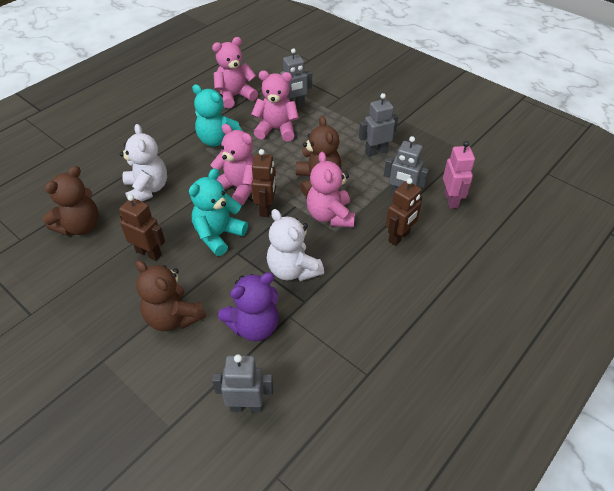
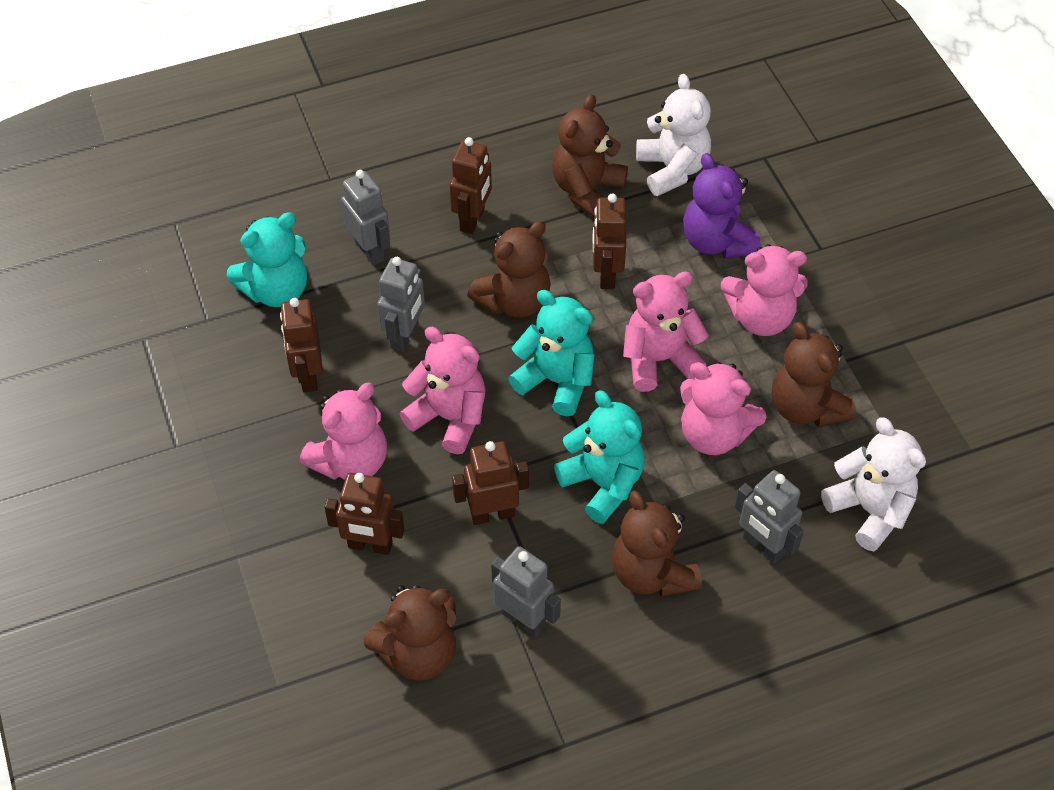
brown robot: [119,195,165,261] [252,149,276,217] [386,178,422,246] = 3 -> [280,298,323,393] [325,473,404,555] [450,137,492,234] [452,441,529,525] [593,194,626,289] = 5
brown teddy bear: [43,166,99,236] [135,260,206,331] [296,116,341,196] = 3 -> [363,585,456,681] [467,221,551,317] [552,94,628,217] [612,491,702,597] [772,322,856,427] = 5
pink robot: [443,141,475,209] = 1 -> none = 0
pink teddy bear: [211,124,254,205] [212,37,258,109] [251,71,299,142] [307,151,355,227] = 4 -> [300,383,387,480] [400,327,486,454] [623,272,709,392] [680,362,766,455] [721,244,808,336] = 5
turquoise teddy bear: [189,168,248,256] [192,84,243,147] = 2 -> [227,212,307,307] [508,290,595,416] [554,390,645,524] = 3

